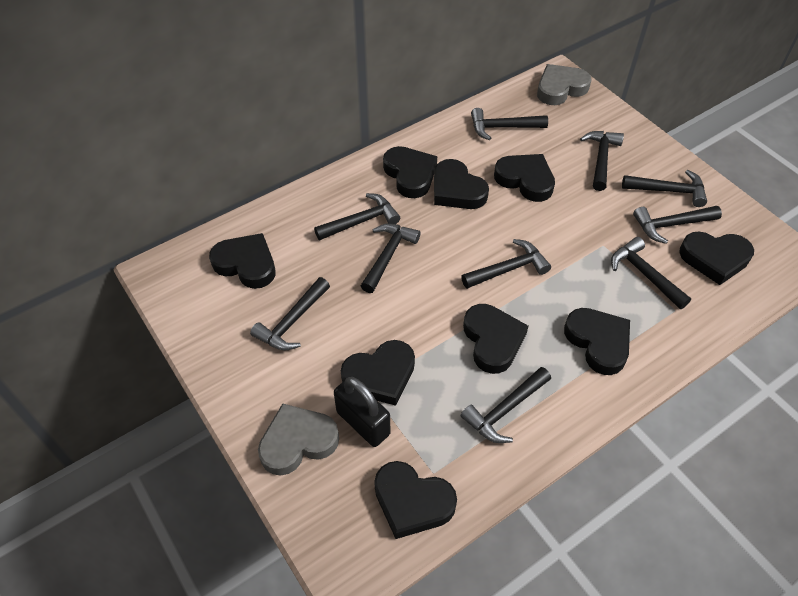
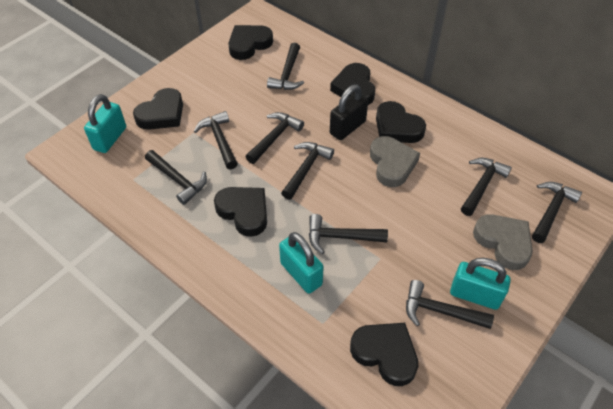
black hammer: [250,277,330,351] [314,193,400,240] [361,223,420,293] [461,239,551,289] [461,367,551,443] [471,108,548,140] [580,131,624,191] [611,237,691,309] [622,170,707,207] [633,206,722,244] = 10 -> [145,150,207,205] [194,111,238,169] [245,112,304,164] [267,43,304,90] [281,142,334,200] [309,214,388,254] [406,280,494,329] [461,158,512,216] [532,182,582,243] = 9
black heart: [209,233,275,289] [341,340,415,406] [374,461,457,539] [383,146,437,198] [434,159,489,209] [463,304,528,374] [494,154,555,202] [564,308,630,375] [679,232,754,285] = 9 -> [133,88,183,130] [214,187,267,237] [228,25,273,60] [330,63,375,105] [350,323,418,386] [376,101,426,143] = 6
turquoise padlock: none = 0 -> [84,94,126,153] [279,232,324,294] [450,258,511,310] = 3

